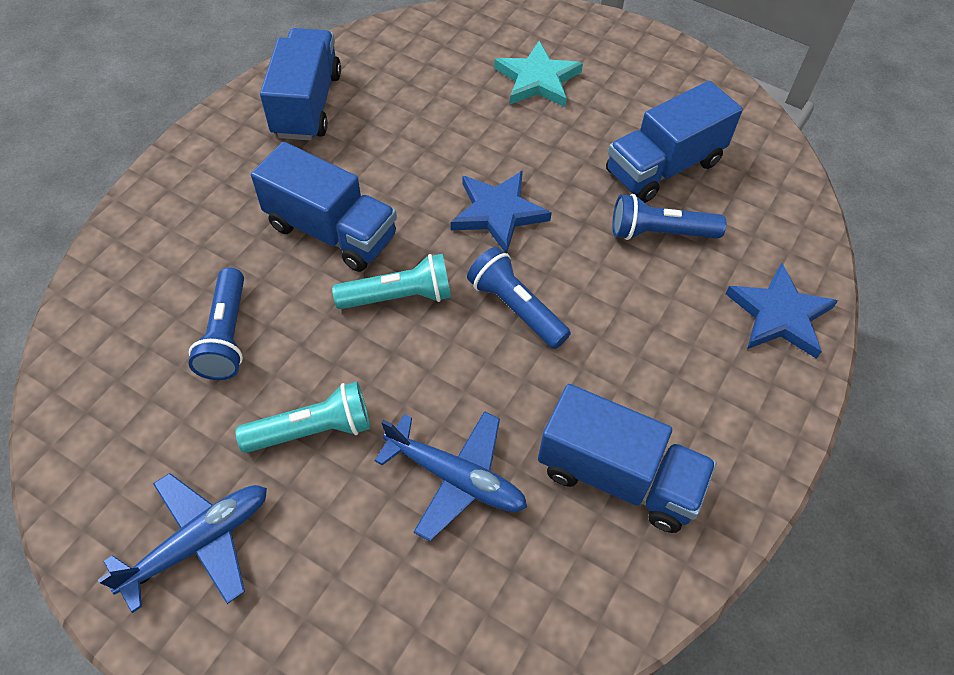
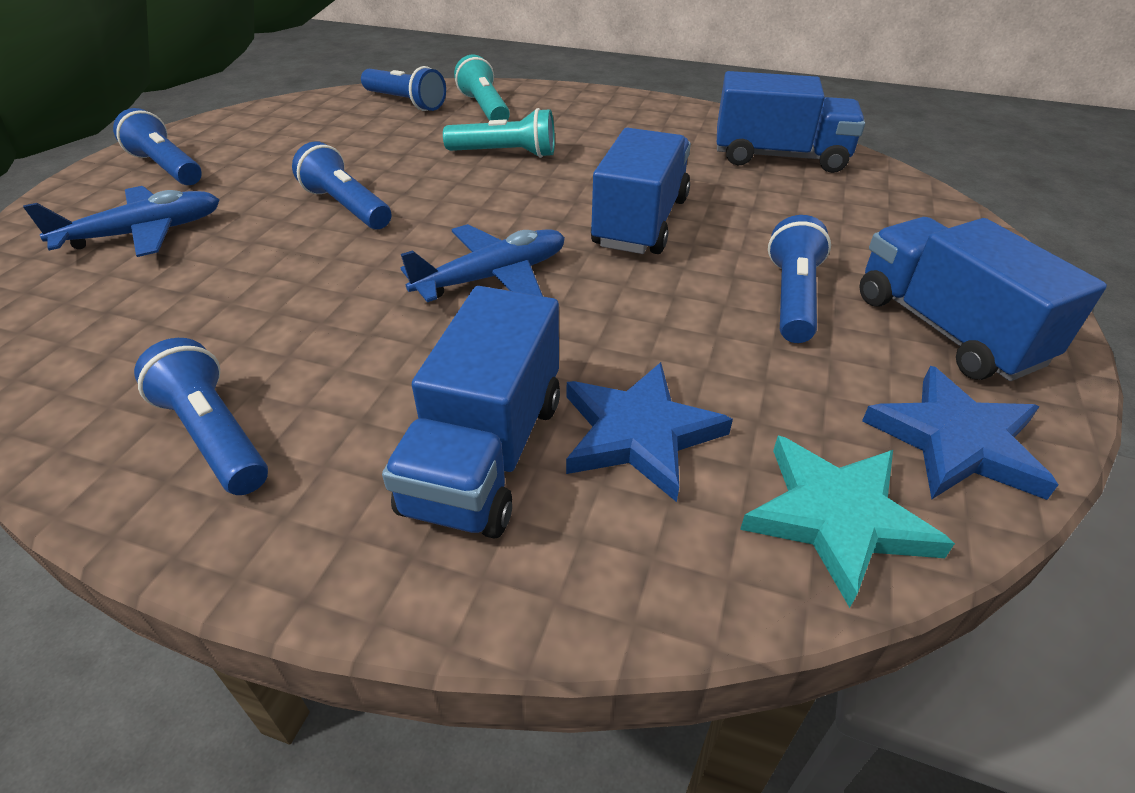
blue flashlight: [188,267,244,380] [467,247,571,349] [612,194,726,240] = 3 -> [113,108,202,185] [134,338,268,495] [292,141,391,229] [361,66,446,111] [768,215,831,343] = 5

